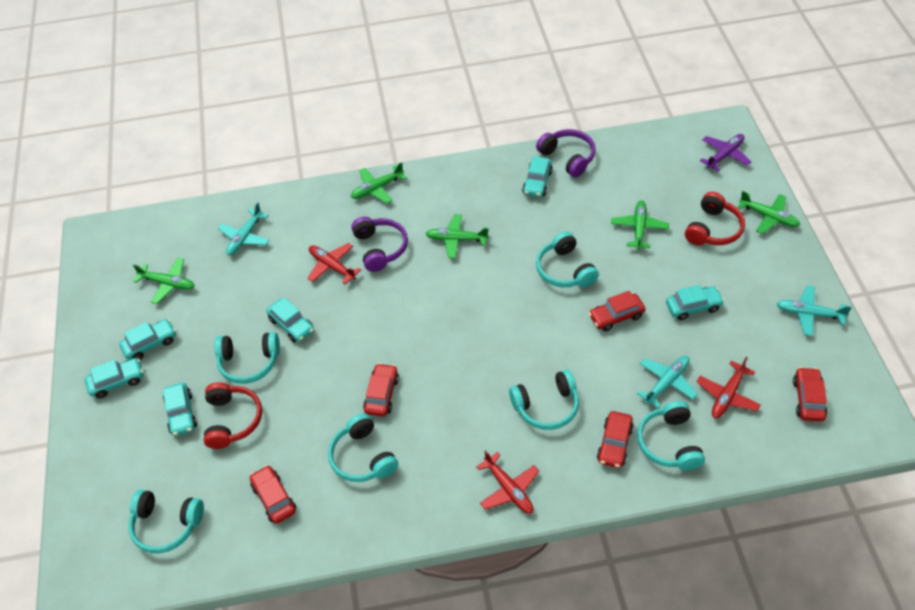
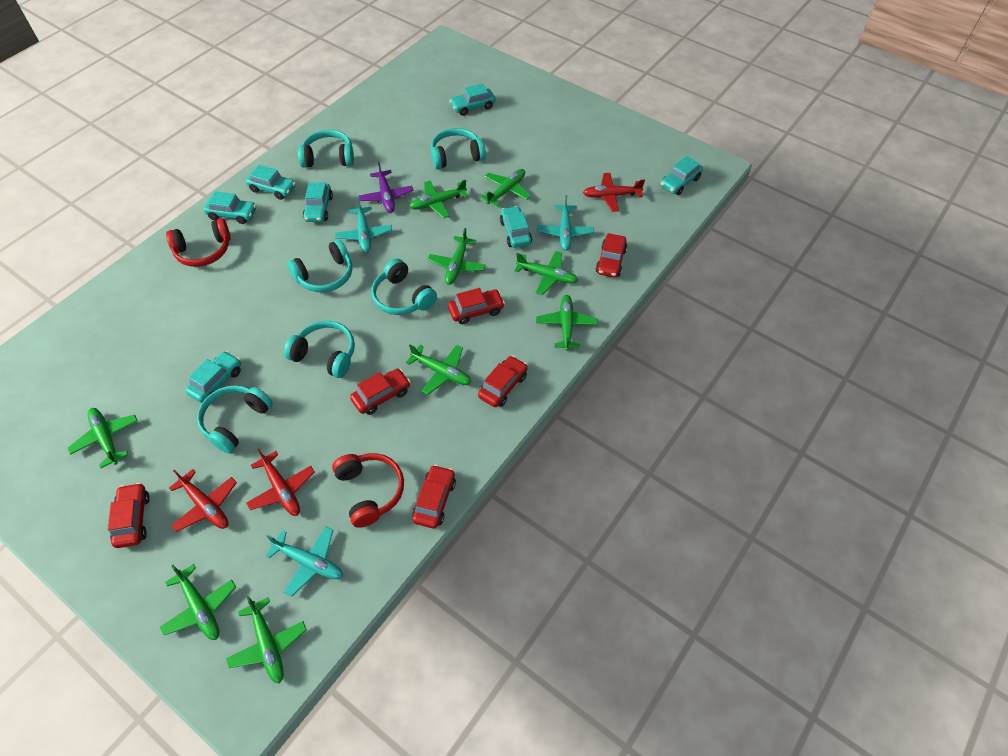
green plane: [133,258,195,304] [351,162,407,204] [426,214,489,259] [611,200,669,250] [737,191,800,234] = 5 -> [68,408,138,468] [160,564,236,640] [226,596,307,684] [406,344,471,395] [409,180,469,218] [428,228,486,285] [480,169,531,207] [515,251,579,295] [536,295,598,351] = 9
purple headphones: [351,217,408,272] [536,129,596,177] = 2 -> none = 0
red car: [250,465,296,524] [363,363,399,417] [589,291,646,331] [597,411,634,468] [793,367,827,422] = 5 -> [108,483,150,548] [350,369,411,415] [412,465,456,529] [448,288,505,324] [478,356,528,407] [596,233,627,278] = 6
turquoise car: [85,358,143,398] [119,319,176,360] [163,383,197,436] [266,297,314,343] [522,156,553,197] [666,285,724,320] = 6 -> [185,351,241,403] [204,191,256,224] [246,165,296,200] [303,182,333,222] [449,83,495,116] [500,206,532,248] [660,156,703,195] = 7

